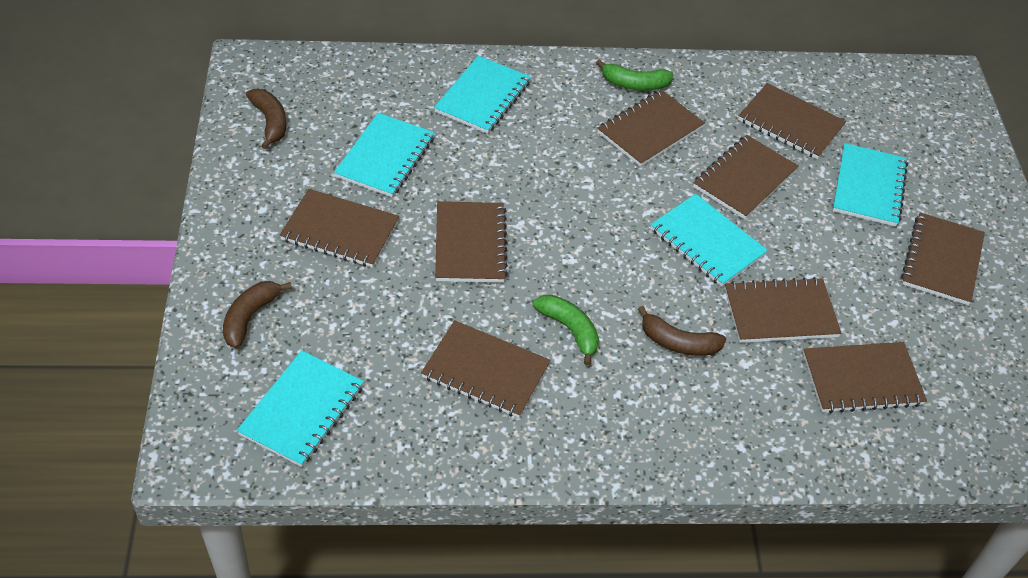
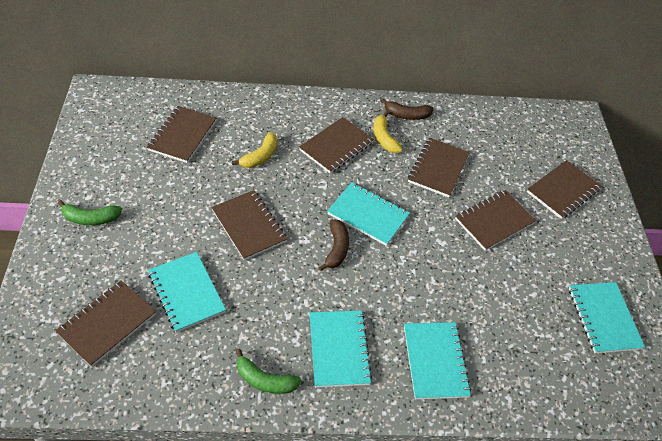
brown banana: [223,281,292,349] [246,89,286,149] [638,306,726,356] = 3 -> [318,219,349,271] [381,98,434,120] = 2
brown notebook: [279,189,399,268] [421,320,551,418] [435,201,508,283] [597,90,705,167] [693,135,799,219] [725,277,841,343] [738,83,846,159] [803,342,927,413] [901,212,985,305] = 9 -> [55,280,156,367] [147,106,216,163] [211,190,287,260] [299,117,374,173] [408,137,470,197] [455,190,537,251] [527,160,601,219] = 7
yellow banana: none = 0 -> [232,132,277,168] [373,112,403,153] = 2

